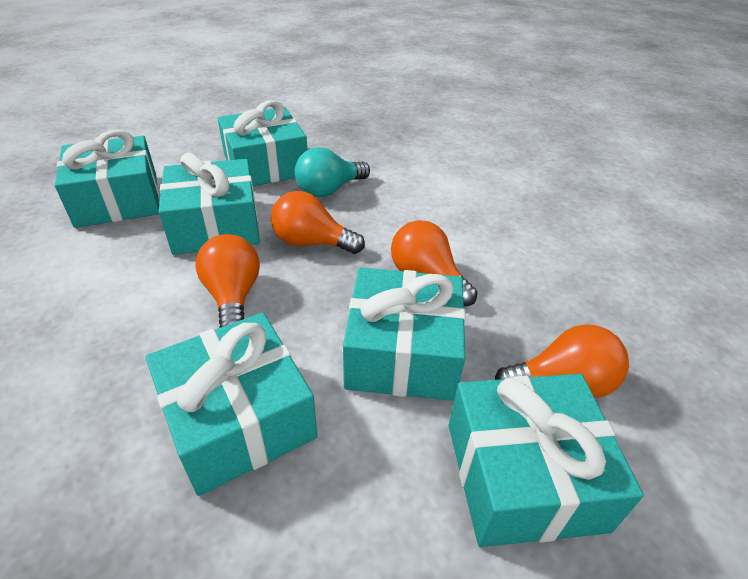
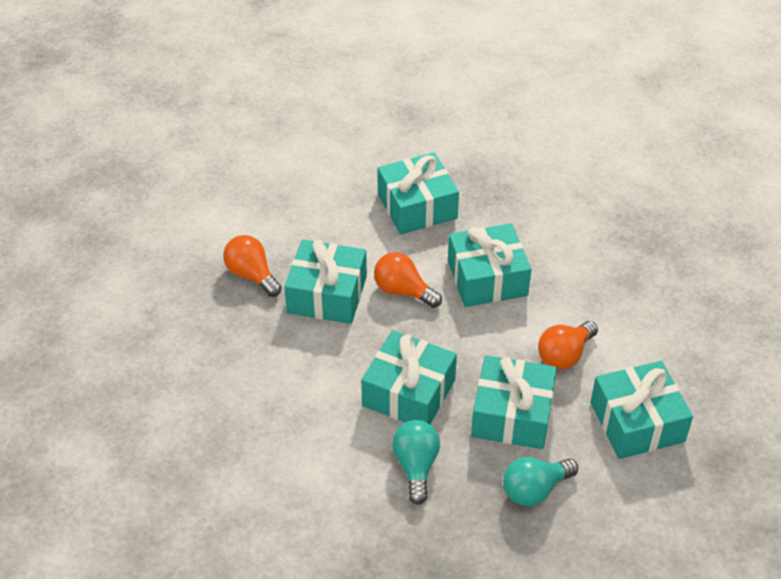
orange light bulb: [196,234,260,328] [271,191,365,254] [391,220,478,306] [495,324,629,398] = 4 -> [223,235,282,297] [374,252,442,308] [538,321,598,369] = 3
turquoise light bulb: [295,147,370,197] = 1 -> [392,420,440,505] [503,457,578,506] = 2

